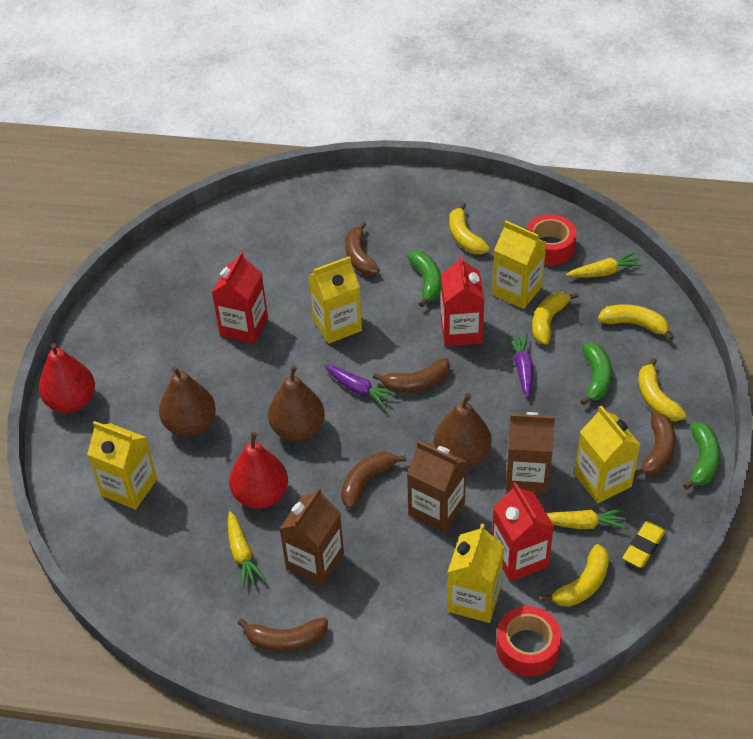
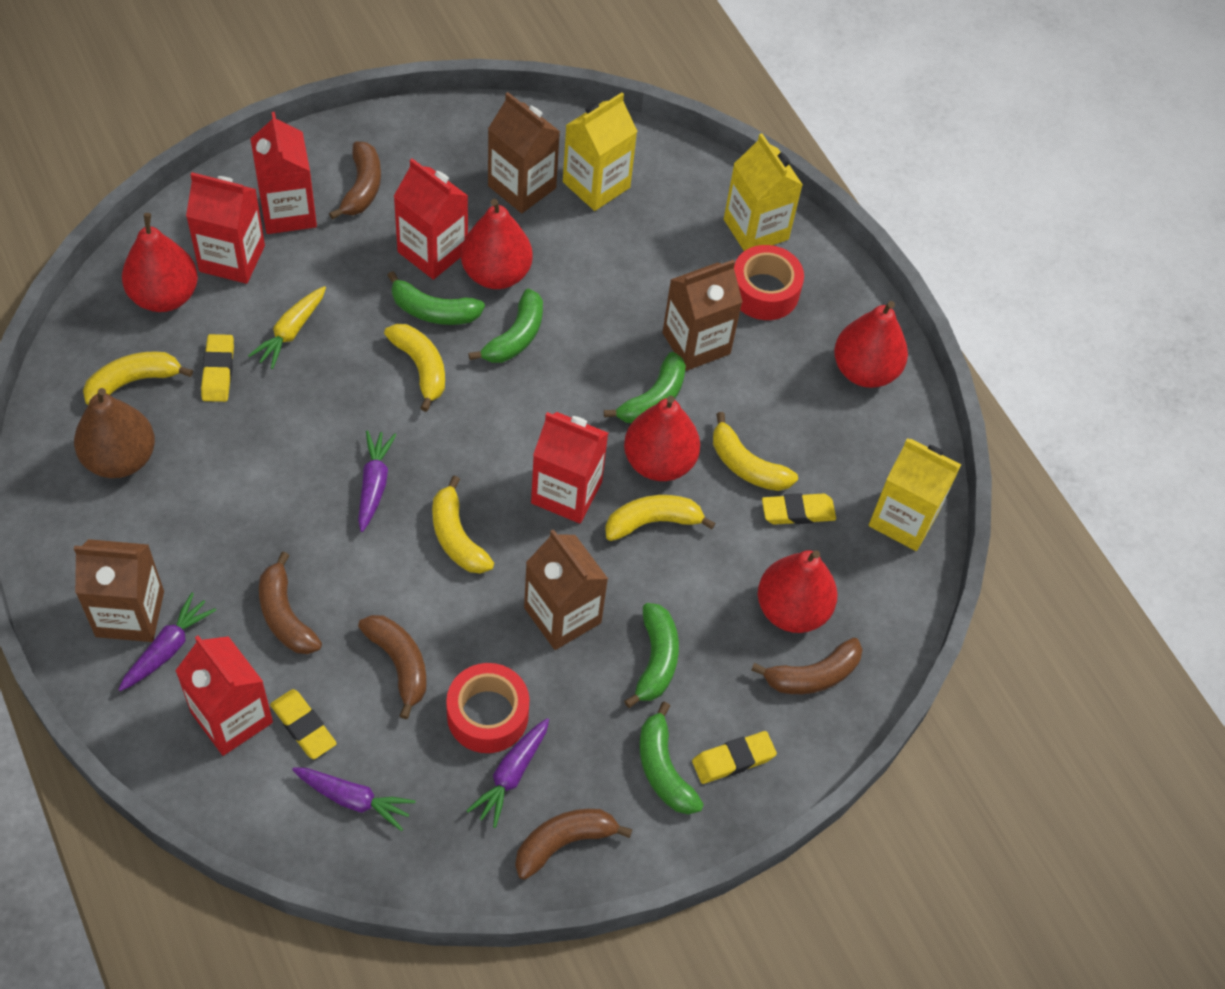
brown carton: [279,487,344,586] [407,441,466,533] [506,412,555,494] = 3 -> [74,539,164,642] [488,92,560,213] [524,529,608,650] [662,260,743,371] = 4
brown pear: [159,366,216,437] [268,366,325,441] [434,393,492,468] = 3 -> [74,388,155,478] = 1
green banana: [407,251,441,307] [580,343,612,406] [683,422,720,490] = 3 -> [387,271,485,325] [468,289,543,363] [604,352,686,423] [624,603,679,708] [639,702,704,814] = 5
purple carrot: [324,365,397,408] [506,333,533,398] = 2 -> [118,592,216,691] [292,767,416,831] [358,430,397,532] [466,718,549,828] = 4
red carton: [212,251,268,344] [441,255,485,346] [492,482,554,582] = 3 -> [175,635,273,756] [186,172,265,284] [250,112,317,234] [393,158,468,280] [531,412,608,524] = 5
red pear: [39,343,95,413] [229,432,288,509] = 2 -> [122,213,198,312] [461,199,533,289] [624,396,700,481] [758,550,838,633] [834,301,908,388] = 5
yellow carrot: [228,511,266,588] [546,509,627,529] [566,252,643,277] = 3 -> [248,286,326,369] = 1
yellow carton: [87,421,157,510] [308,256,362,344] [447,524,504,623] [492,220,546,309] [575,405,641,503] = 5 -> [563,92,637,211] [724,133,803,251] [869,438,961,551] = 3
yellow eraser: [623,521,666,568] = 1 -> [201,334,234,402] [270,689,337,759] [692,731,777,784] [762,493,836,525] = 4

